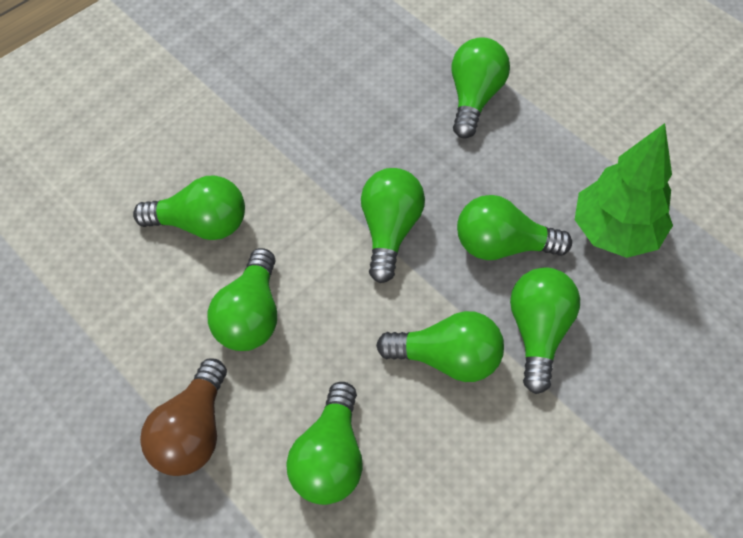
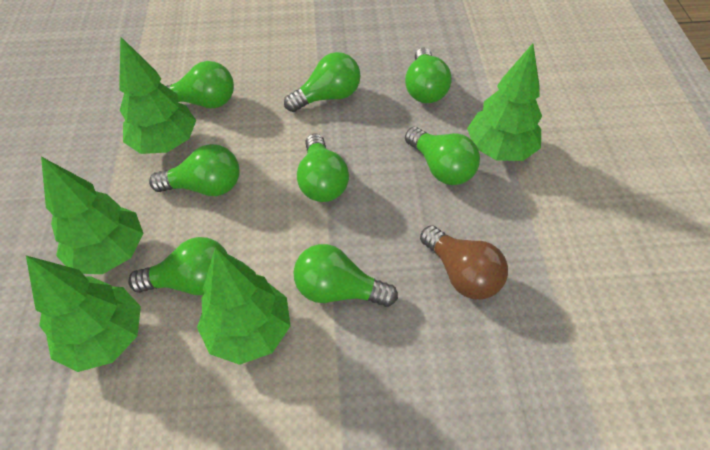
green tree: [575,123,673,258] = 1 -> [26,256,141,372] [41,157,144,274] [119,36,196,154] [197,247,291,365] [467,43,542,161] = 5

